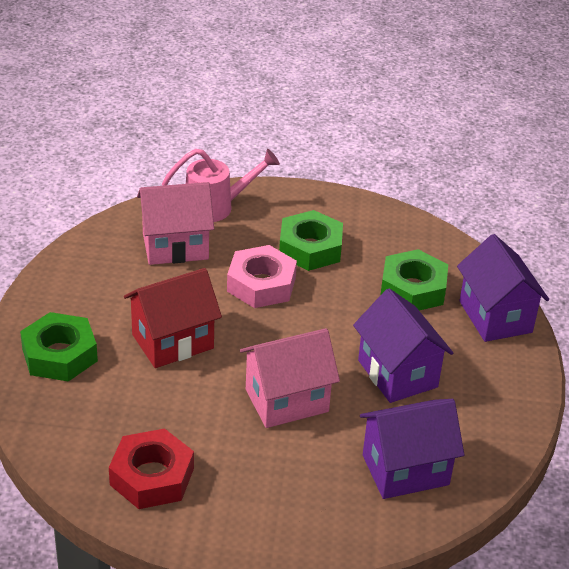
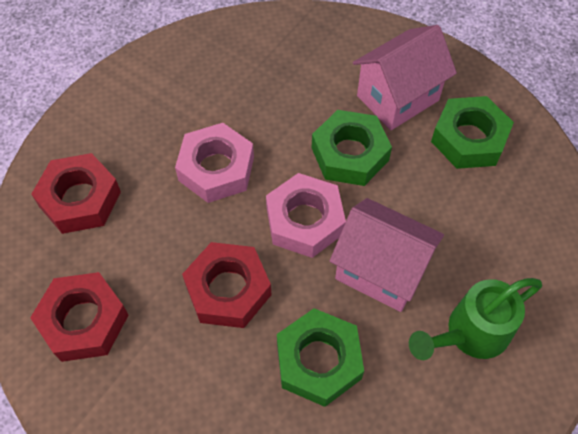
green watering can: none = 0 -> [409,278,542,360] = 1
pink nut: [227,245,297,308] = 1 -> [175,123,254,203] [266,173,346,258] = 2
pink watering can: [162,149,280,222] = 1 -> none = 0
purple house: [353,288,453,403] [360,399,464,499] [457,234,549,342] = 3 -> none = 0
red house: [124,268,222,368] = 1 -> none = 0
red nut: [109,428,194,509] = 1 -> [30,272,128,362] [31,153,121,234] [182,242,271,328] = 3

